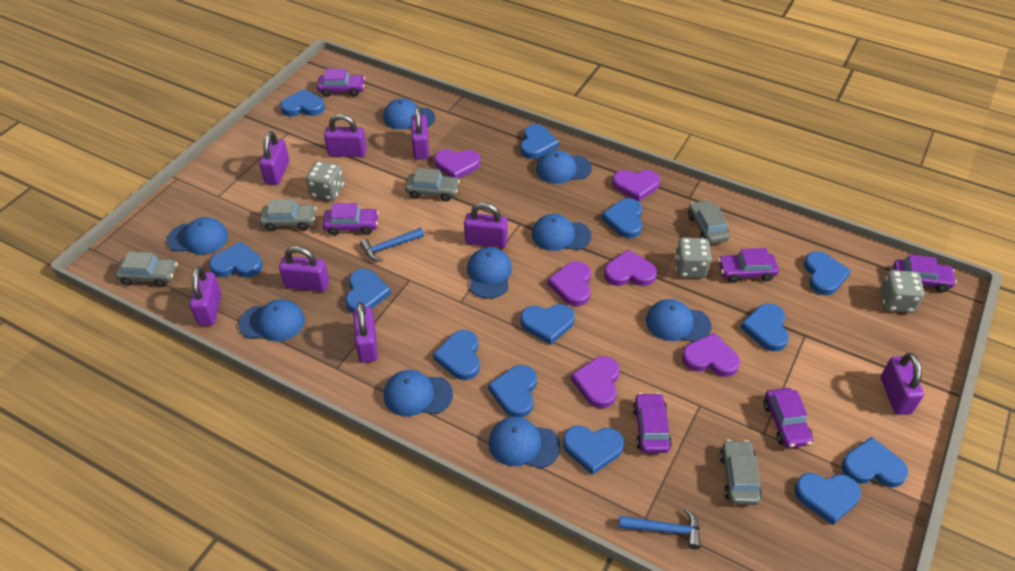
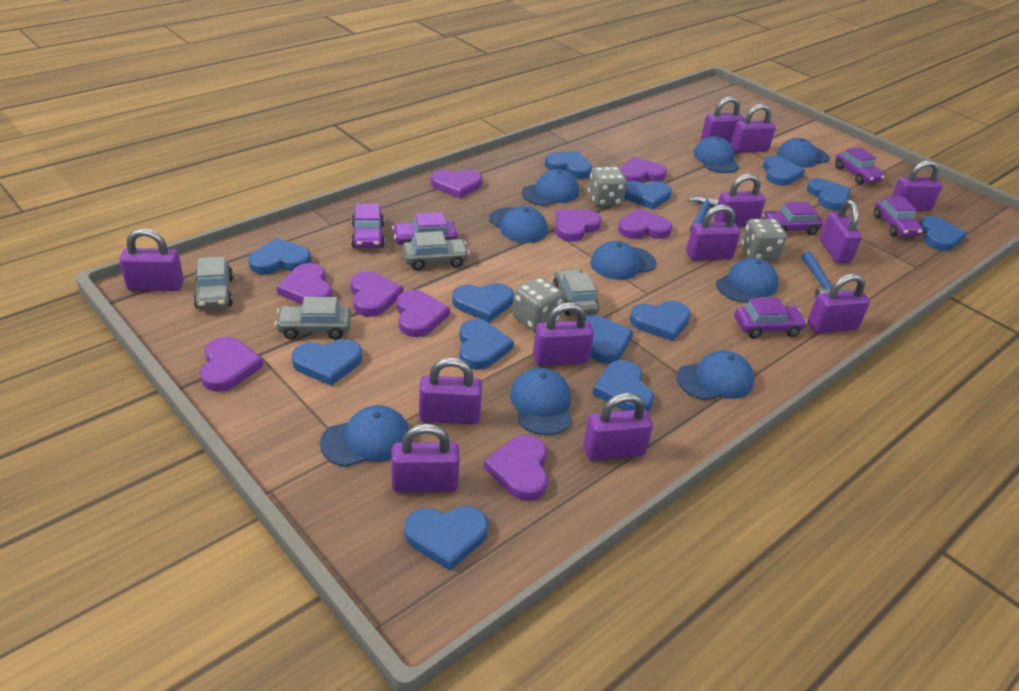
grey car: [115,252,178,287] [260,199,316,231] [405,168,460,201] [688,200,730,244] [719,440,762,505] = 5 -> [193,257,233,309] [275,297,351,340] [402,231,470,270] [553,269,599,317] = 4
purple heart: [434,149,480,179] [548,261,591,306] [571,356,620,408] [604,249,657,286] [612,170,660,202] [682,333,740,377] = 6 -> [200,337,263,392] [276,263,332,304] [350,271,403,317] [397,290,450,337] [431,170,482,198] [484,435,548,501] [556,209,602,242] [618,208,672,239] [620,157,667,183] = 9
purple padlock: [190,267,221,326] [259,131,289,185] [279,246,329,292] [324,114,367,157] [353,302,378,363] [411,107,429,159] [464,202,508,248] [881,353,924,415] = 8 -> [119,228,184,291] [391,424,460,493] [419,357,482,424] [533,302,594,366] [583,393,653,461] [686,204,741,260] [701,96,745,144] [714,174,766,227] [731,104,776,153] [808,273,870,333] [820,200,862,263] [891,160,943,211] = 12

